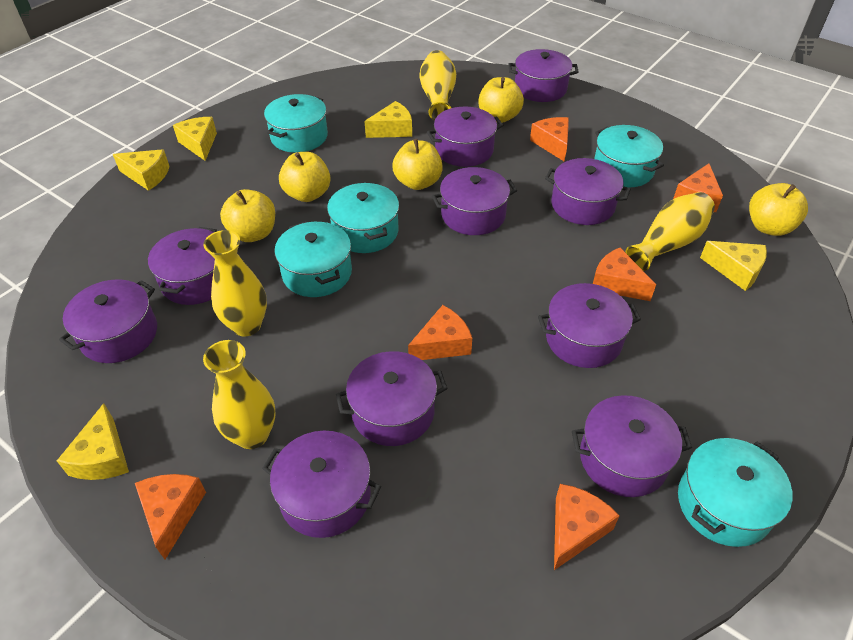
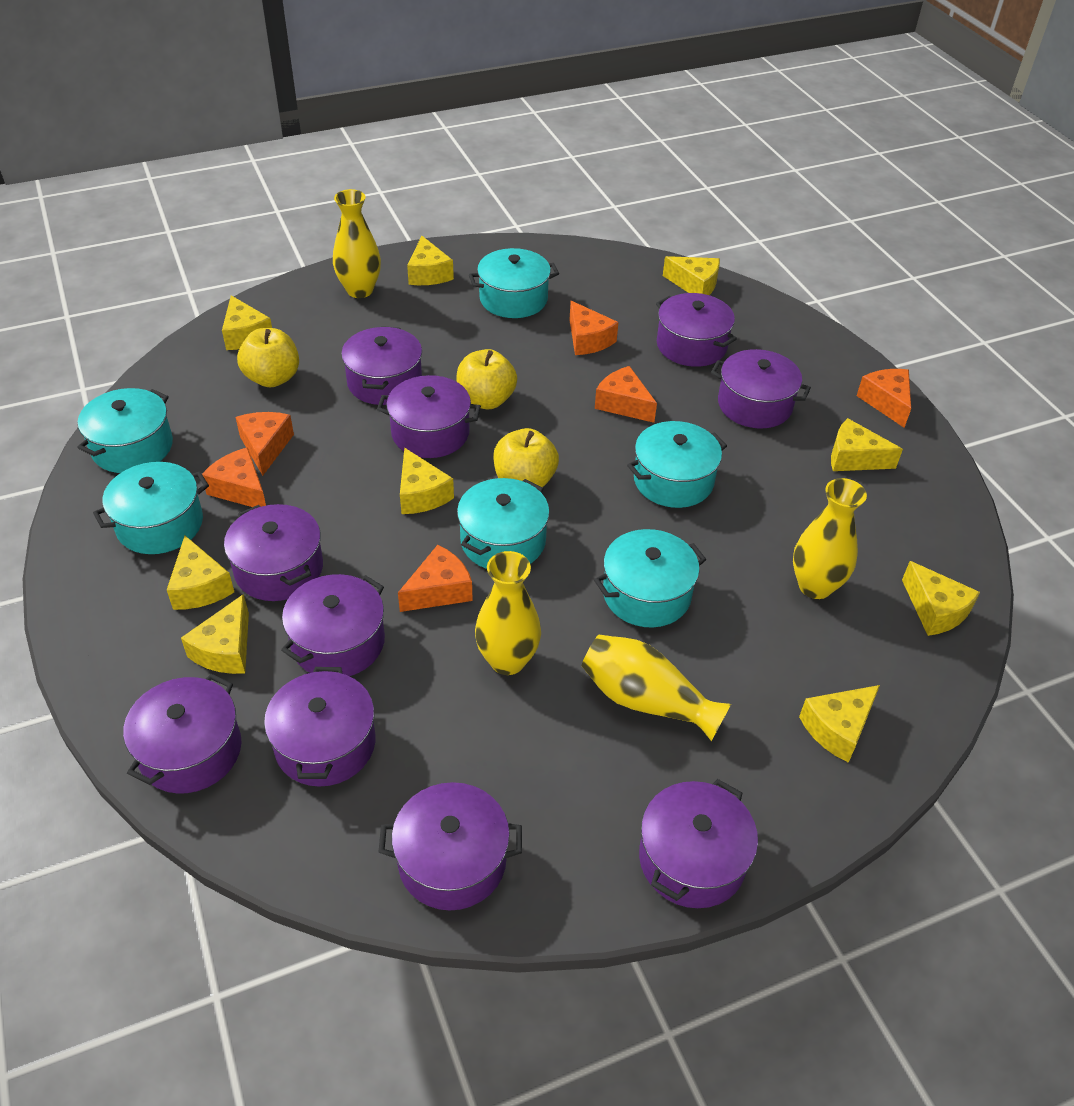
turquoise pot: [264,94,328,153] [275,221,352,297] [327,183,399,253] [594,125,664,188] [678,438,793,547] = 5 -> [77,388,173,473] [93,462,209,554] [457,478,550,569] [469,248,559,318] [594,529,706,628] [627,421,727,508] = 6
yellow apple: [220,189,275,242] [279,152,330,202] [392,139,443,190] [478,77,524,123] [749,183,808,236] = 5 -> [237,328,299,388] [457,349,517,409] [493,428,559,487] = 3
yellow cheese: [57,403,129,480] [113,149,169,191] [173,117,217,161] [364,101,412,138] [700,241,767,291] = 5 -> [167,536,234,610] [181,594,249,674] [222,295,272,350] [400,447,454,514] [407,236,454,285] [663,256,720,295] [799,685,880,763] [831,418,903,471] [902,561,980,636] = 9

